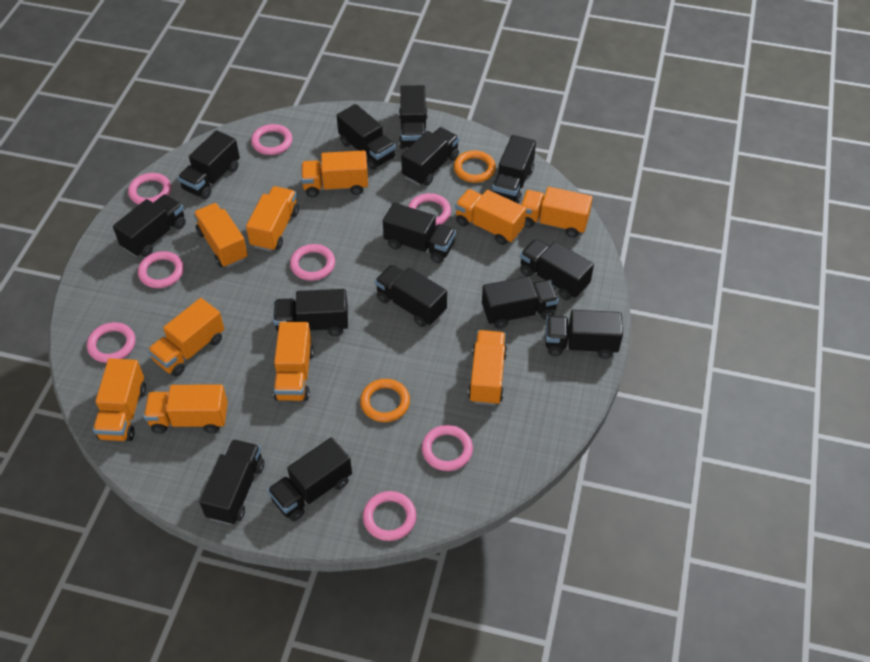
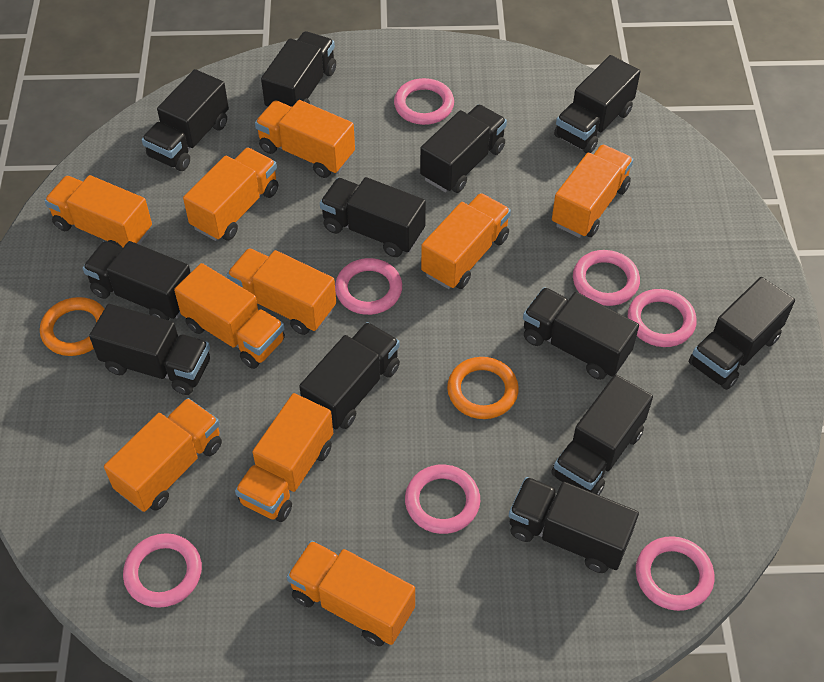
black truck: [113,194,186,257] [178,130,240,200] [199,439,264,525] [267,437,352,521] [273,289,348,336] [337,104,396,170] [375,264,447,327] [383,203,456,263] [399,85,428,149] [401,127,459,186] [482,276,559,329] [491,135,536,204] [520,238,594,300] [546,310,623,359] = 14 -> [83,241,191,320] [89,304,210,395] [142,69,229,171] [261,31,336,107] [299,322,400,430] [320,177,426,257] [420,105,507,193] [509,477,639,573] [523,287,639,380] [551,375,653,495] [554,55,640,154] [689,277,795,390] = 12
pink ring: [87,322,135,363] [128,173,171,205] [138,251,184,288] [251,124,293,155] [290,244,335,281] [363,491,416,541] [408,193,451,226] [422,425,473,471] = 8 -> [123,533,202,608] [335,258,402,315] [394,78,454,125] [405,465,480,534] [573,250,640,306] [628,289,697,347] [636,536,714,611] = 7

